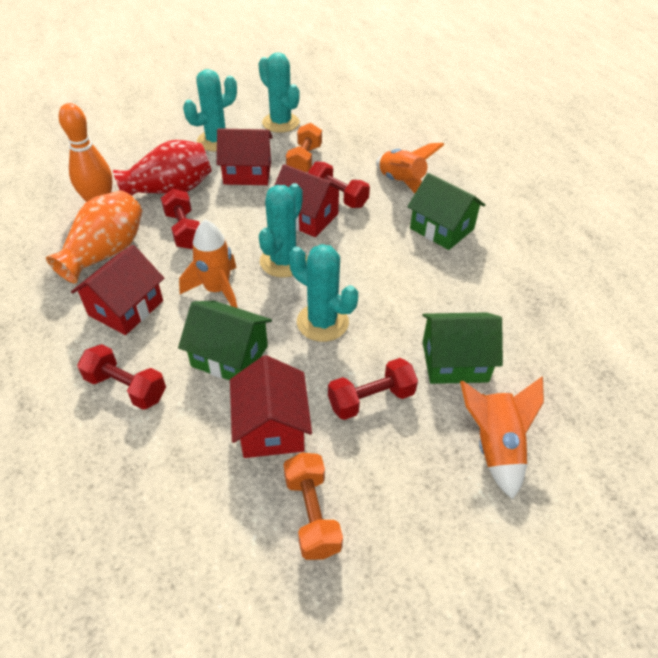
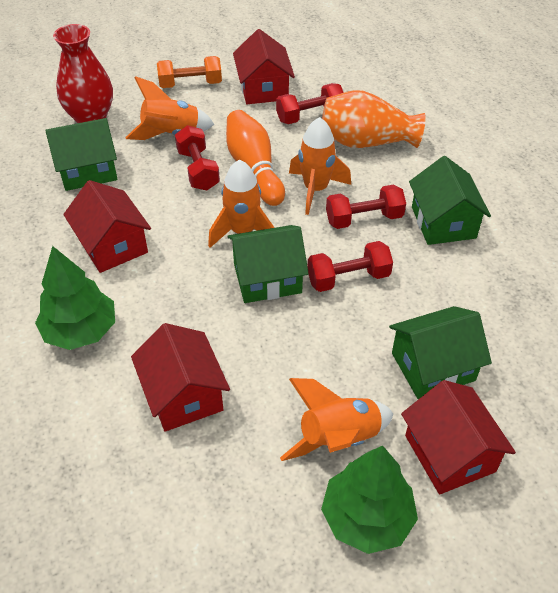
green house: [178,301,272,380] [407,173,485,250] [422,312,503,384] = 3 -> [45,118,117,191] [227,225,309,303] [389,306,492,399] [409,156,491,245] = 4
green tree: none = 0 -> [35,246,115,350] [321,446,418,554] = 2
orange dumbbell: [284,452,343,560] [286,123,322,172] = 2 -> [157,56,222,88] = 1
orange rocket: [179,220,238,308] [376,143,445,193] [460,376,544,500] = 3 -> [125,76,215,140] [208,159,275,248] [280,378,393,461] [289,117,351,215] = 4
turquoise cactus: [183,69,237,151] [259,52,300,133] [259,183,307,278] [289,244,358,342] = 4 -> none = 0

